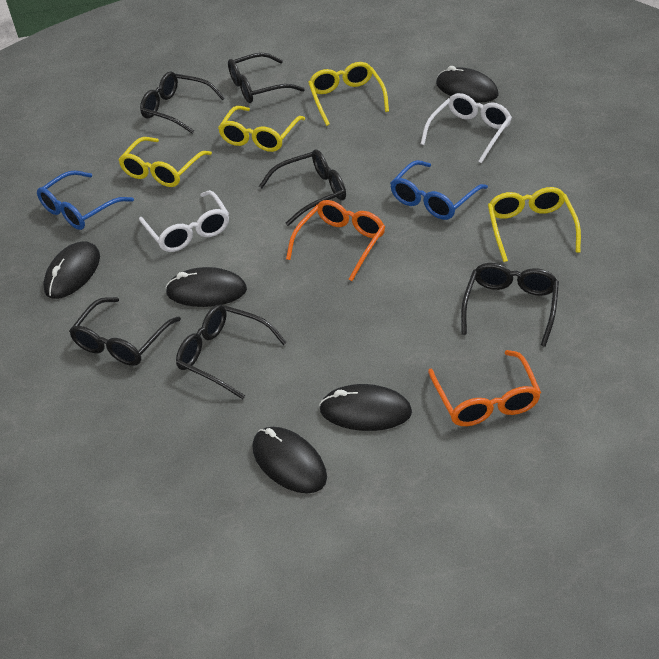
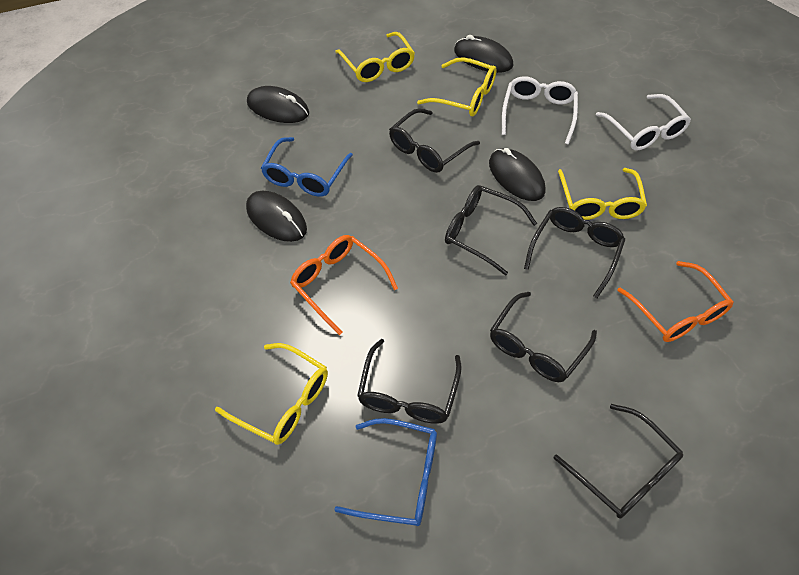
black mouse: [43,241,100,299] [165,267,247,307] [253,427,327,493] [319,384,412,431] [436,66,499,102] = 5 -> [246,191,307,242] [247,86,309,123] [454,35,513,73] [489,148,546,201] = 4

